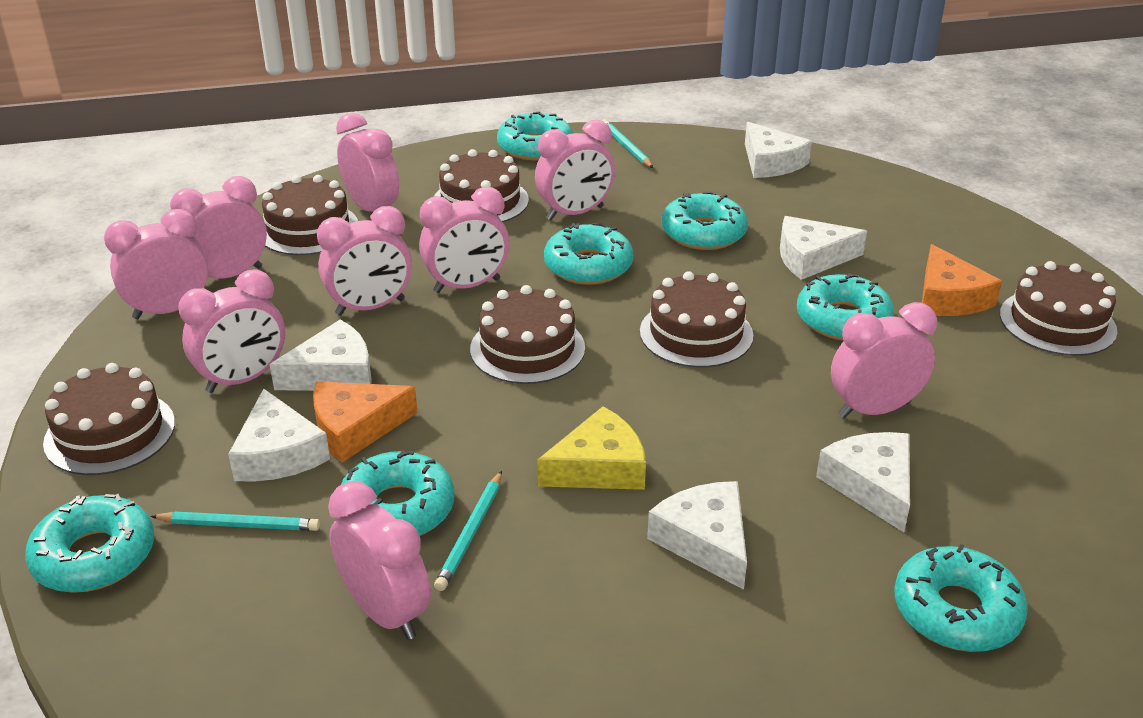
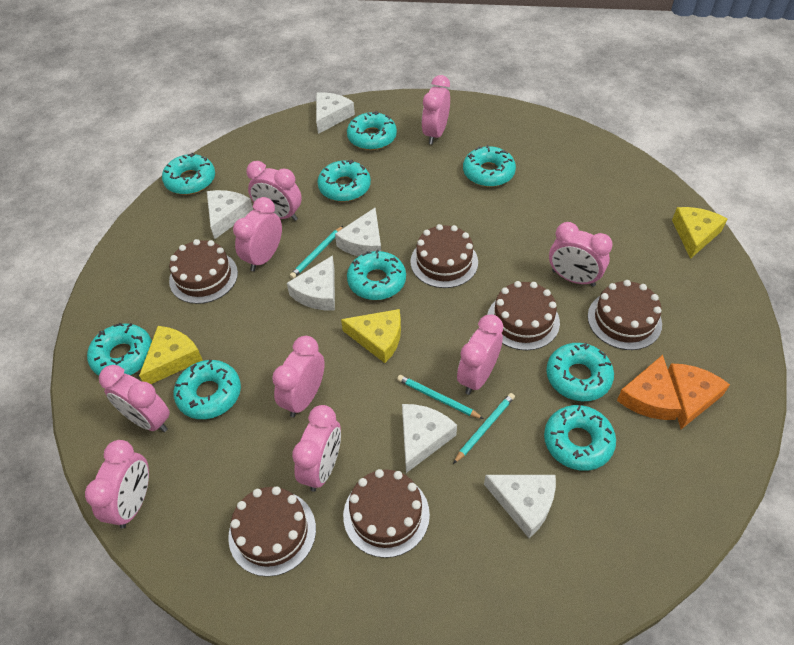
turquoise donut: [25,494,154,593] [341,450,454,536] [497,112,573,160] [544,223,633,285] [662,191,748,250] [797,273,894,341] [894,544,1028,652] = 7 -> [87,323,152,376] [162,153,215,195] [173,360,241,419] [318,160,371,202] [347,111,397,150] [347,250,406,300] [463,145,516,187] [544,405,616,471] [546,343,614,401] = 9
yellow cheese: [537,406,646,490] = 1 -> [139,326,203,384] [341,309,401,363] [672,207,727,259] = 3

